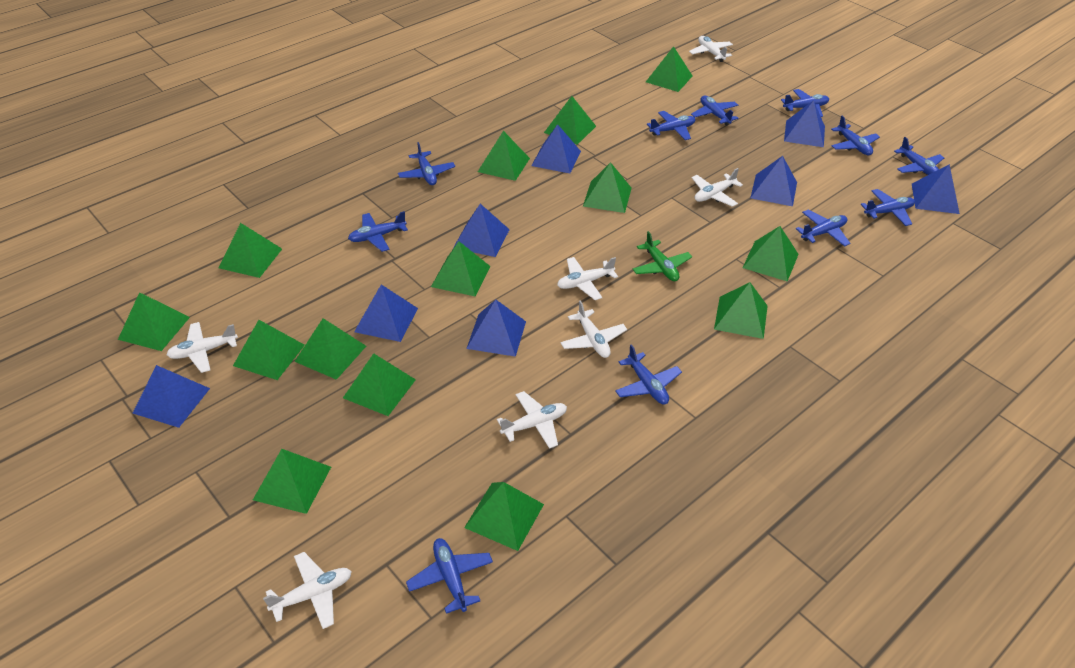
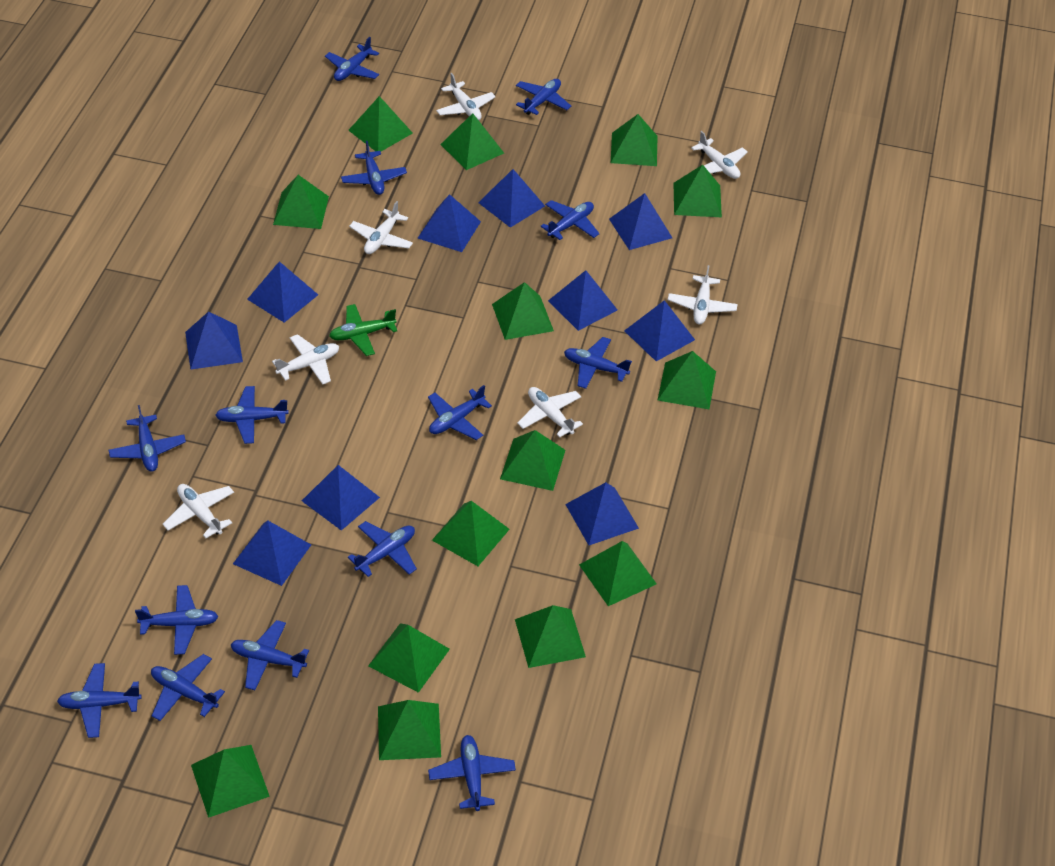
blue plane: [348,211,408,252] [398,142,455,185] [406,538,493,614] [615,344,682,404] [647,111,695,140] [691,96,738,126] [781,89,829,117] [796,210,851,247] [831,116,880,155] [860,189,915,226] [894,137,944,175] = 11 -> [57,663,142,738] [109,405,186,472] [135,585,219,655] [151,654,225,721] [215,386,289,444] [231,620,309,690] [325,37,379,81] [341,141,407,195] [348,521,417,577] [428,385,492,440] [428,735,516,811] [516,79,571,115] [541,200,600,240] [564,337,632,389] = 14
blue pyramid: [133,365,210,428] [354,285,418,342] [453,204,510,257] [466,299,526,357] [531,124,581,173] [750,156,797,206] [784,100,825,147] [912,164,960,214] = 8 -> [185,311,243,369] [233,521,311,586] [247,261,318,323] [302,465,380,530] [418,194,481,252] [478,169,545,228] [548,270,617,331] [565,482,639,545] [609,193,672,250] [624,300,695,361] = 10

